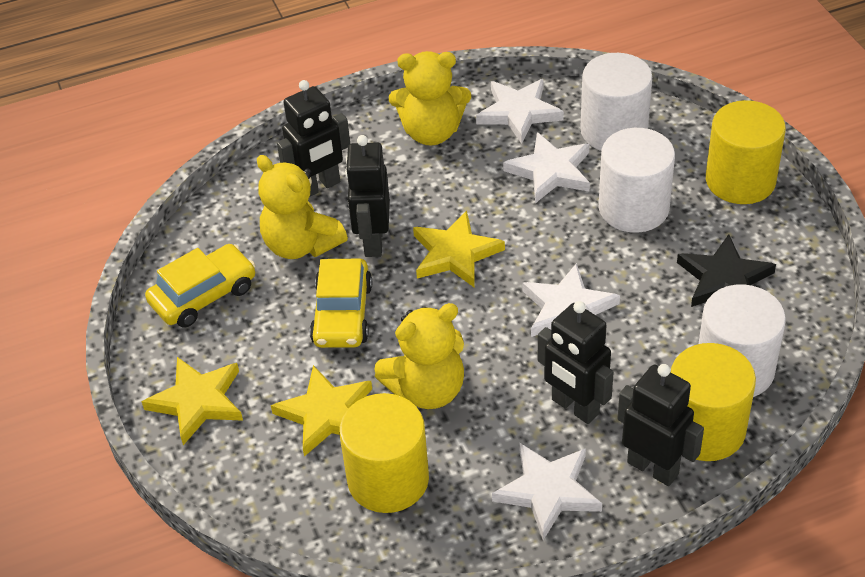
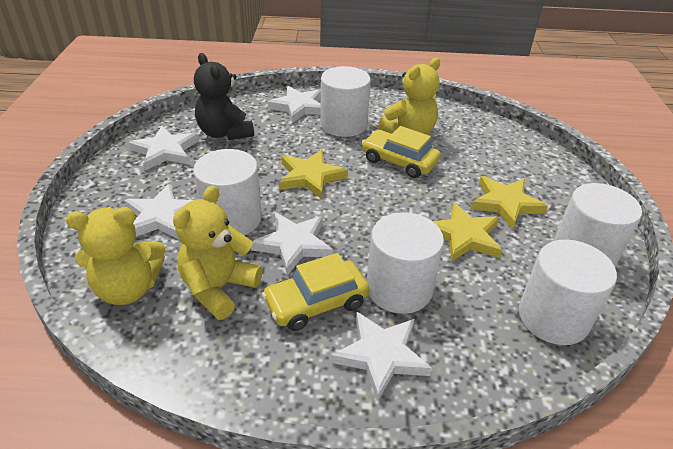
black robot: [277,80,350,196] [345,135,390,257] [538,301,614,424] [617,364,704,486] = 4 -> none = 0
black star: [677,234,776,307] = 1 -> none = 0
black teddy bear: none = 0 -> [194,53,254,140] = 1
white cylinder: [580,53,652,151] [599,128,675,233] [699,285,786,397] = 3 -> [193,149,262,235] [320,66,371,137] [367,212,444,314] [519,239,617,345] [554,183,642,267] = 5
white star: [476,79,564,144] [492,442,602,540] [503,132,590,203] [523,263,620,337] = 4 -> [125,184,193,240] [128,126,198,171] [251,212,333,275] [268,86,321,123] [331,312,432,402] = 5
yellow cylinder: [339,393,429,513] [671,343,756,461] [706,100,786,204] = 3 -> none = 0

